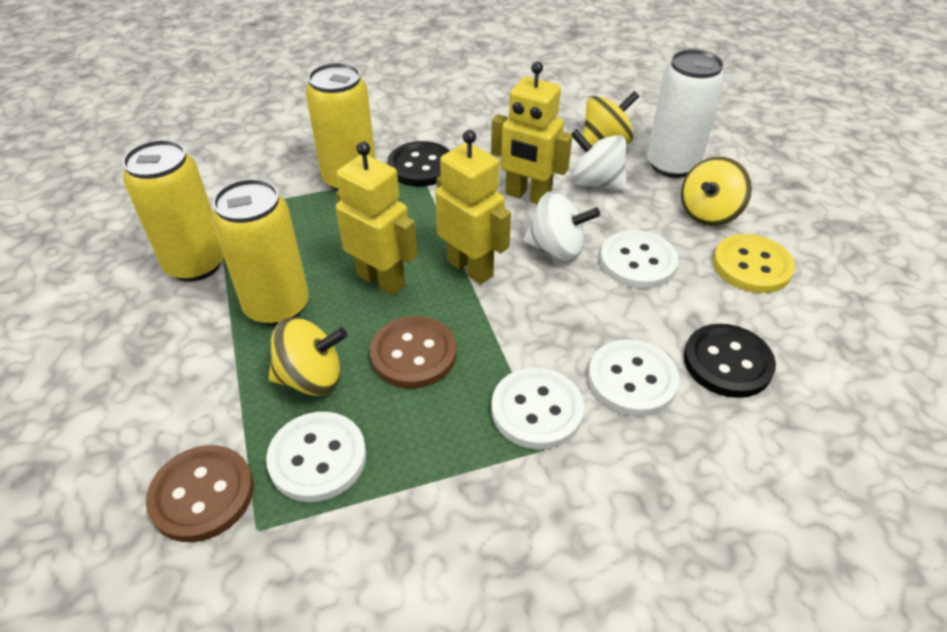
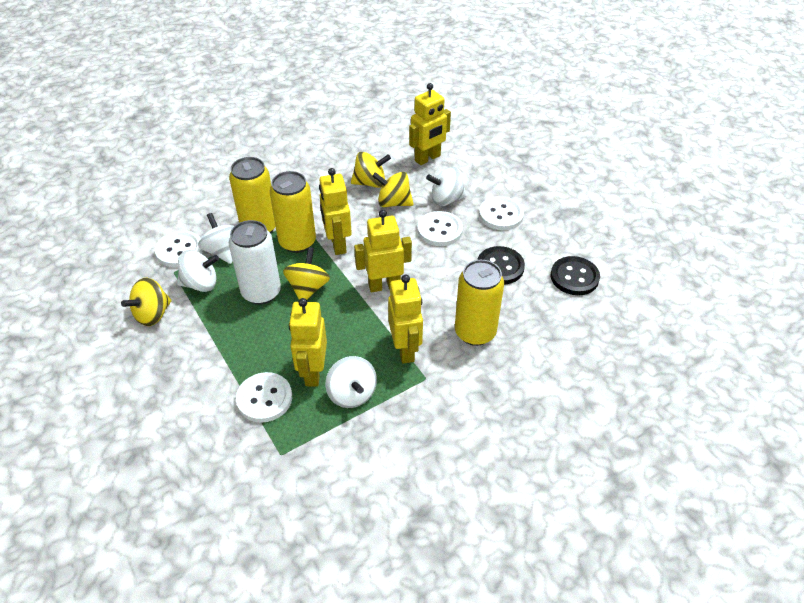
brown button: [146,445,253,542] [370,316,456,389] = 2 -> none = 0
white spinning top: [523,191,600,261] [571,129,627,191] = 2 -> [177,250,219,292] [198,213,234,264] [325,356,377,408] [426,167,467,206] = 4
yellow button: [713,234,795,293] = 1 -> none = 0
yellow robot: [336,141,418,296] [435,130,511,284] [491,61,572,204] = 3 -> [289,298,327,387] [319,168,352,255] [354,210,412,292] [388,275,423,364] [409,83,451,165] = 5
yellow spinning top: [269,317,348,396] [581,91,639,149] [681,156,752,226] = 3 -> [121,278,172,326] [283,247,330,300] [351,152,391,188] [372,172,414,207] = 4

